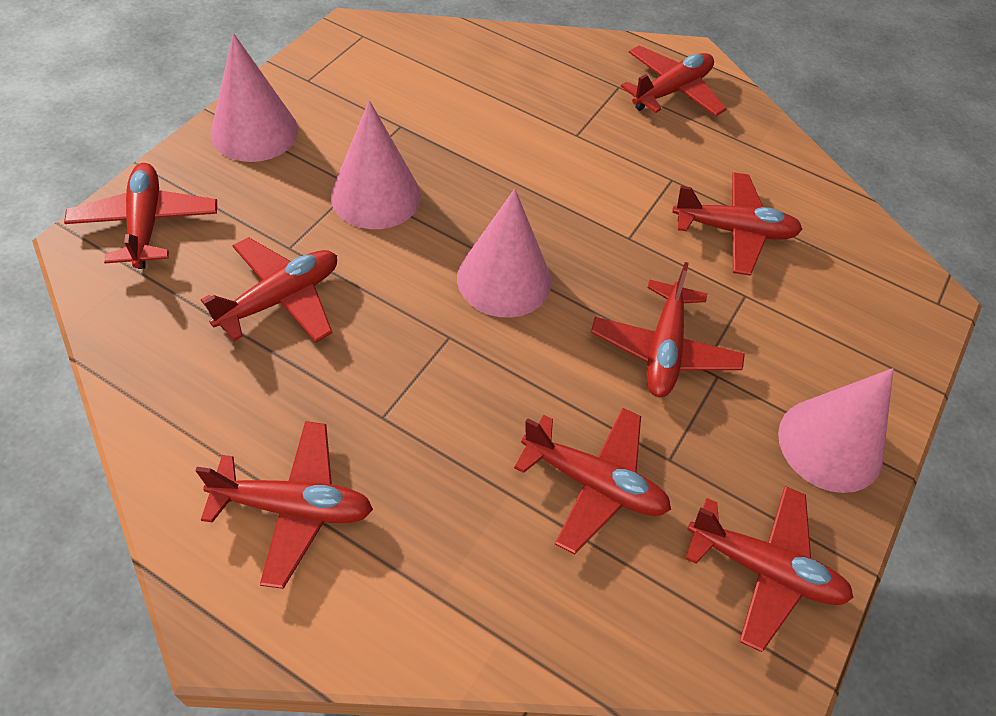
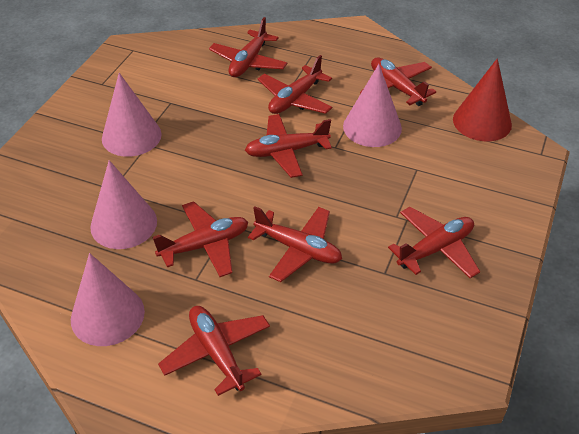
red cone: none = 0 -> [453,58,512,141] = 1

